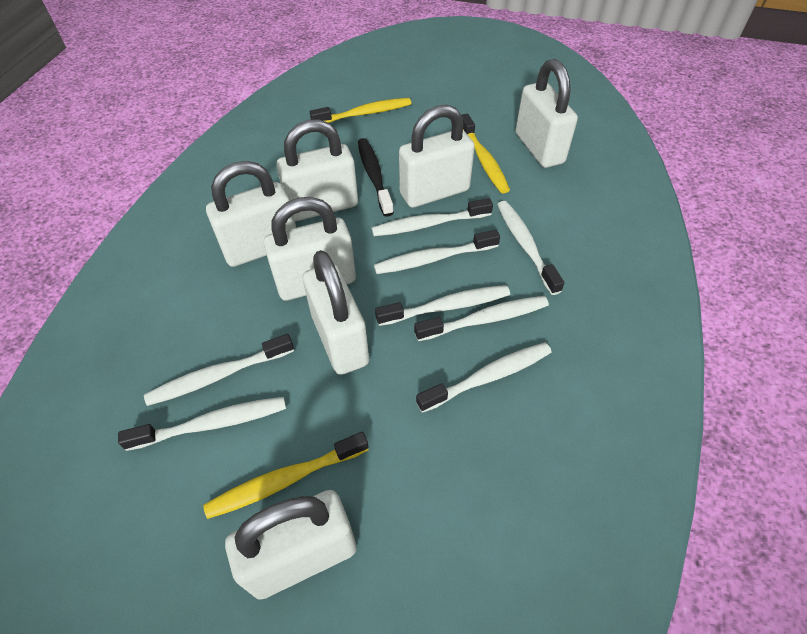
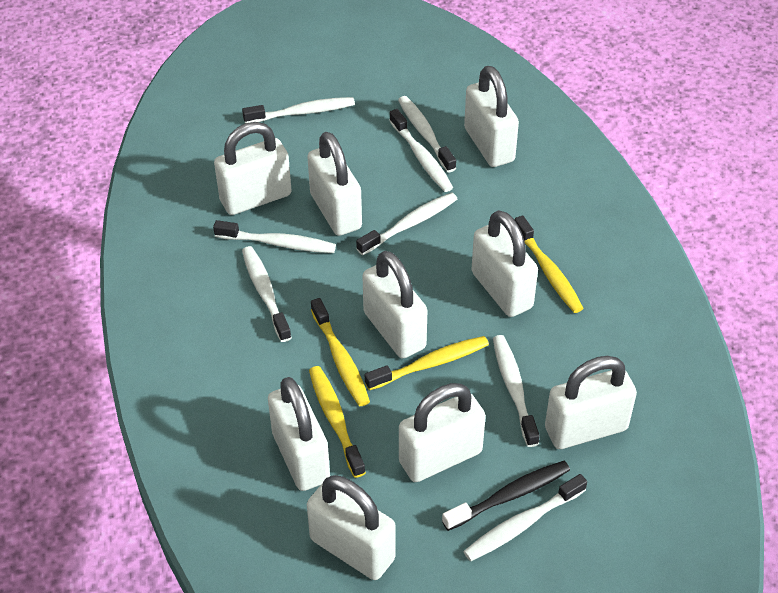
white padlock: [206,161,296,267] [225,490,357,600] [264,197,356,301] [276,119,358,221] [303,250,369,375] [399,105,475,208] [515,59,578,168] = 7 -> [214,122,292,215] [268,377,330,491] [307,132,362,236] [307,475,396,580] [362,251,428,358] [399,383,486,482] [464,66,519,167] [472,210,538,317] [545,356,637,449] = 9
yellow toothbrush: [203,432,368,519] [310,98,411,123] [462,113,510,193] = 3 -> [309,366,366,478] [311,298,370,406] [365,336,489,391] [515,216,584,313] = 4

